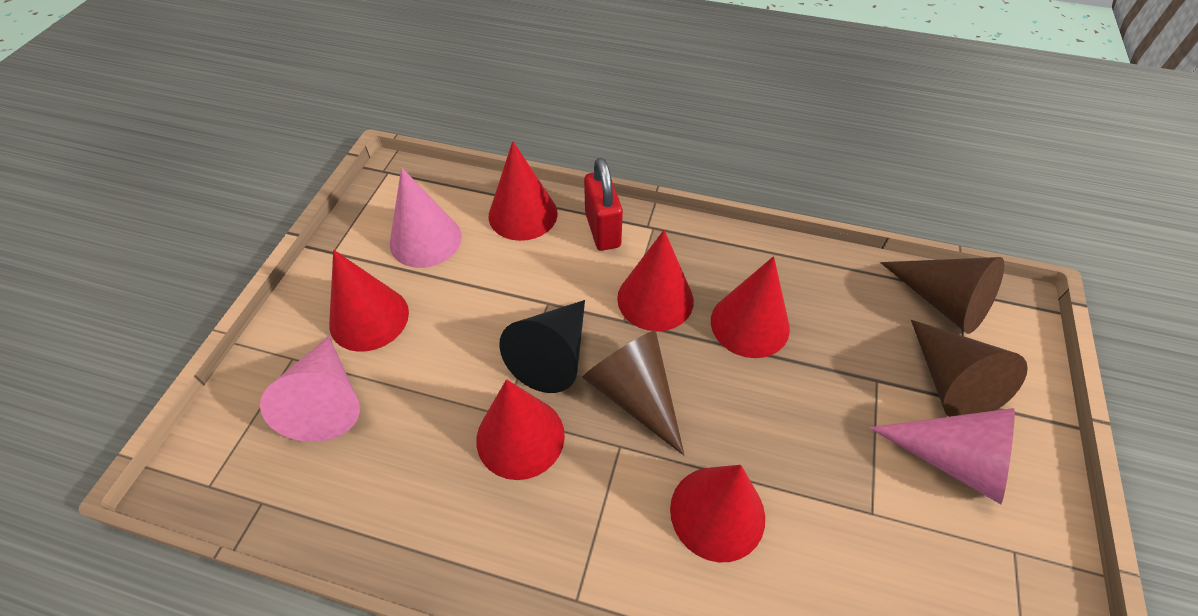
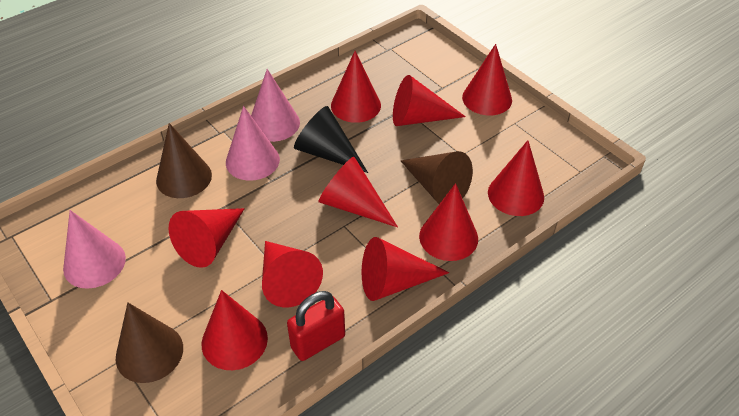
red cone: [329,250,409,352] [476,379,565,480] [489,141,558,241] [617,230,694,331] [670,465,765,562] [711,256,790,358] = 6 -> [169,208,245,268] [202,290,268,370] [262,241,323,307] [318,157,398,227] [331,51,381,123] [362,237,449,301] [393,75,466,126] [419,183,478,261] [462,44,512,115] [488,140,544,216] = 10

